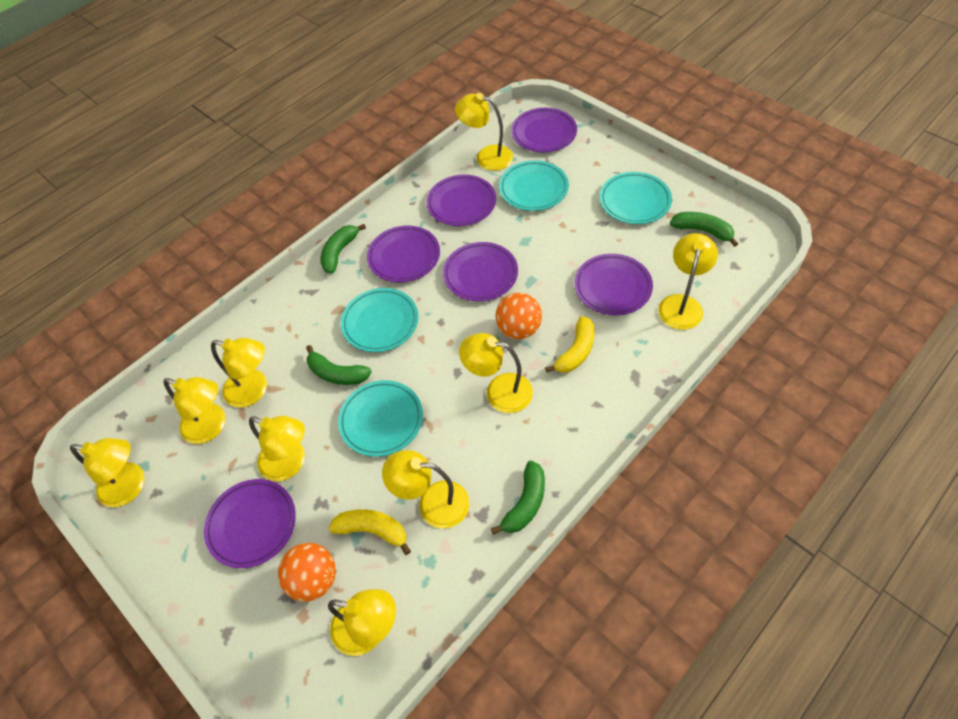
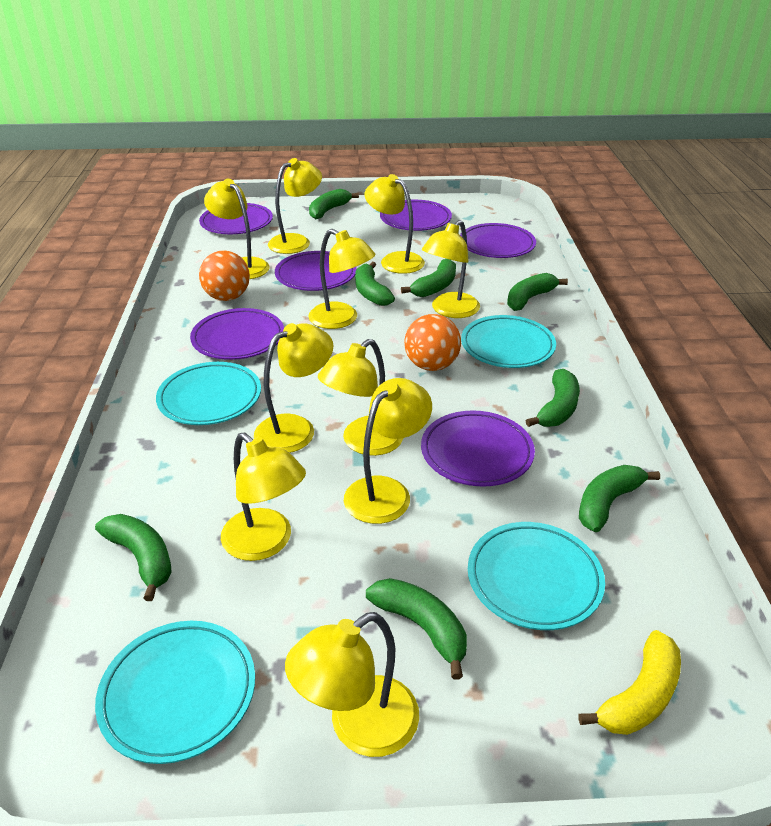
green banana: [306,345,371,385] [321,224,366,274] [491,461,545,535] [670,212,738,247] = 4 -> [95,514,172,601] [309,189,359,219] [355,261,395,306] [366,578,467,680] [401,259,456,297] [507,273,568,311] [526,369,580,427] [579,465,660,532] = 8
yellow banana: [329,509,411,555] [545,316,595,373] = 2 -> [578,630,681,735] = 1
yellow lamp: [70,438,145,507] [164,377,225,444] [211,338,267,408] [249,416,305,481] [328,589,396,656] [382,450,469,528] [455,93,513,171] [459,333,533,413] [658,233,718,330] = 9 -> [204,179,270,279] [221,432,306,561] [254,323,333,453] [268,158,322,254] [285,612,419,757] [309,229,376,329] [318,339,403,456] [344,378,432,524] [364,174,425,274] [422,220,480,318] = 10

